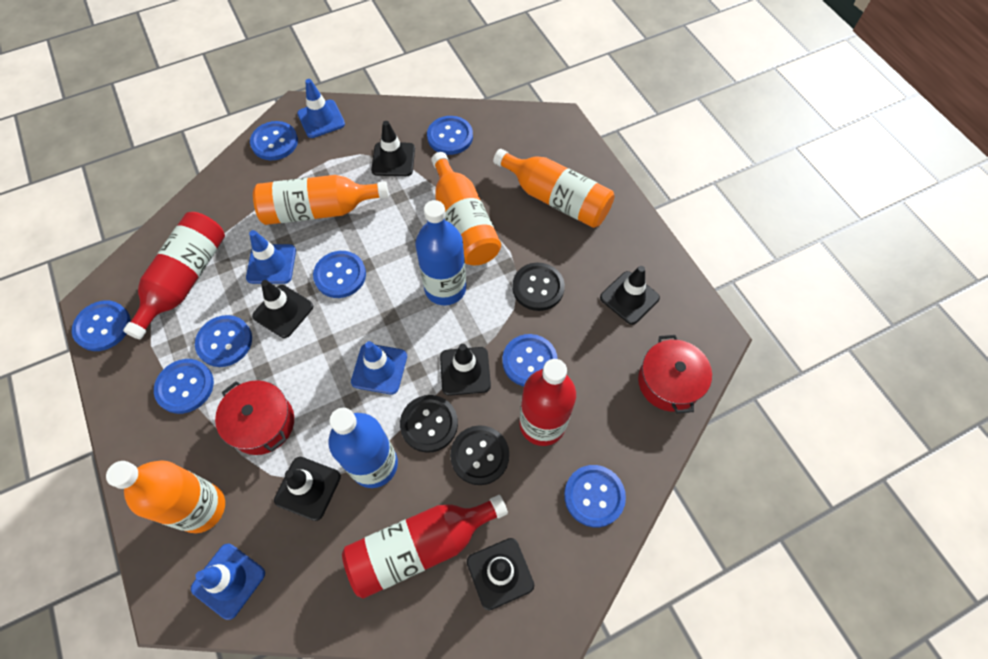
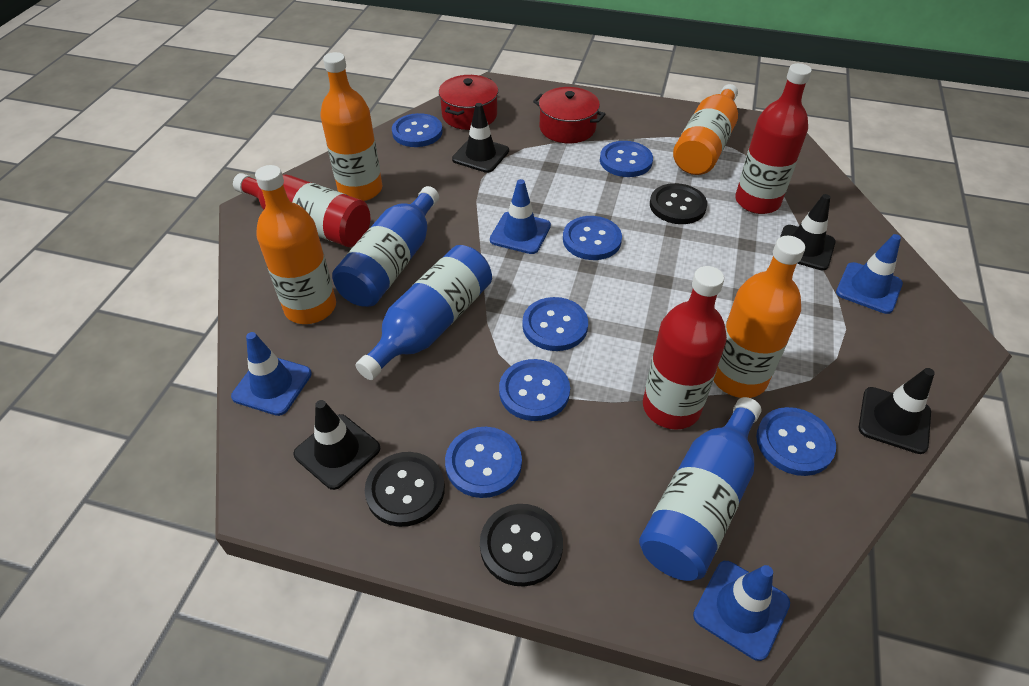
black traffic cone: [252,280,313,338] [274,457,341,521] [371,121,415,176] [440,344,491,396] [467,538,534,610] [600,266,660,325] = 6 -> [293,400,381,490] [452,103,509,173] [780,194,836,271] [859,368,935,454] = 4
blue bottle: [329,408,398,488] [415,200,466,305] = 2 -> [332,186,439,307] [356,245,492,380] [639,397,761,581] = 3
blue button: [72,300,131,351] [154,359,214,414] [195,315,252,367] [250,121,298,160] [313,251,366,298] [427,116,473,155] [502,334,558,386] [564,465,626,527] = 8 -> [392,113,443,147] [445,427,522,498] [499,359,570,421] [522,297,588,351] [563,216,622,260] [600,141,653,177] [756,407,836,476] = 7

